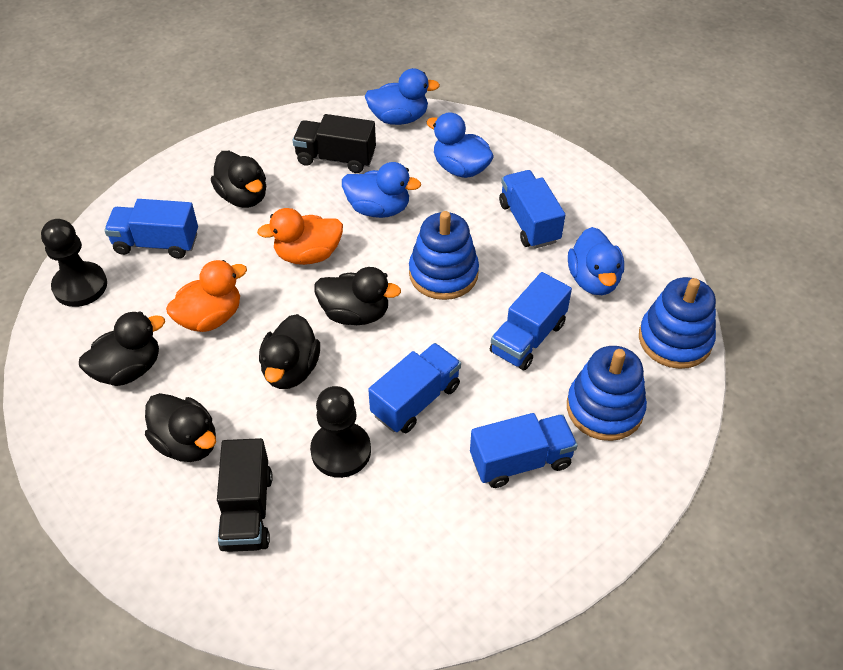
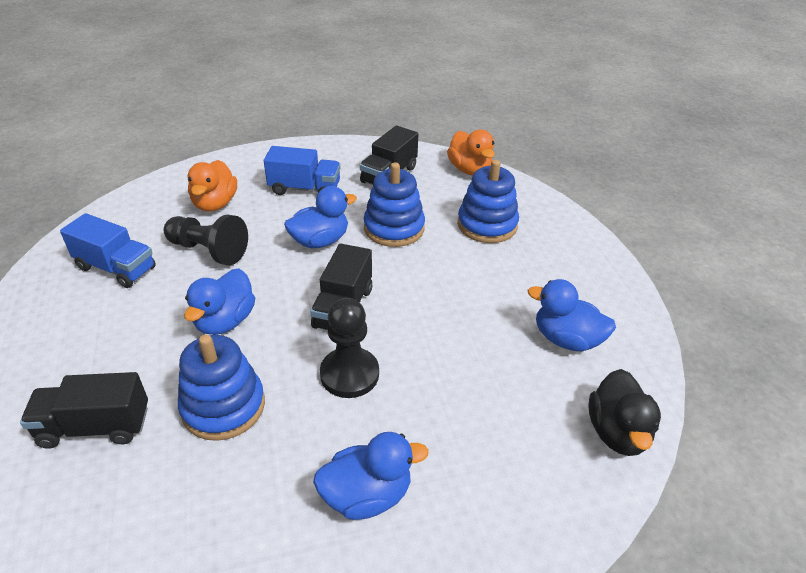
black duck: [79,311,165,386] [145,393,216,462] [211,151,266,208] [259,314,320,389] [314,267,401,325] = 5 -> [588,369,661,456] = 1
black truck: [217,438,273,552] [293,114,376,173] = 2 -> [20,372,148,449] [310,244,372,330] [360,126,418,185] = 3
blue truck: [104,199,198,259] [368,343,461,433] [470,413,578,488] [490,272,572,371] [499,170,565,249] = 5 -> [60,213,156,288] [264,146,340,195] = 2

